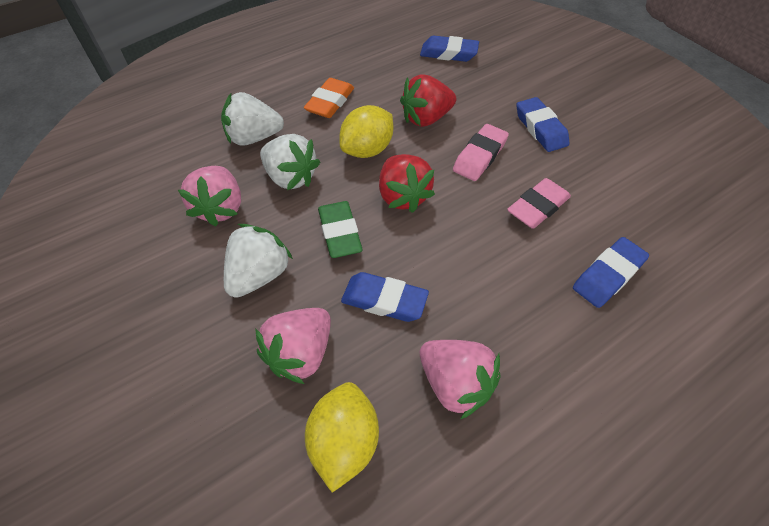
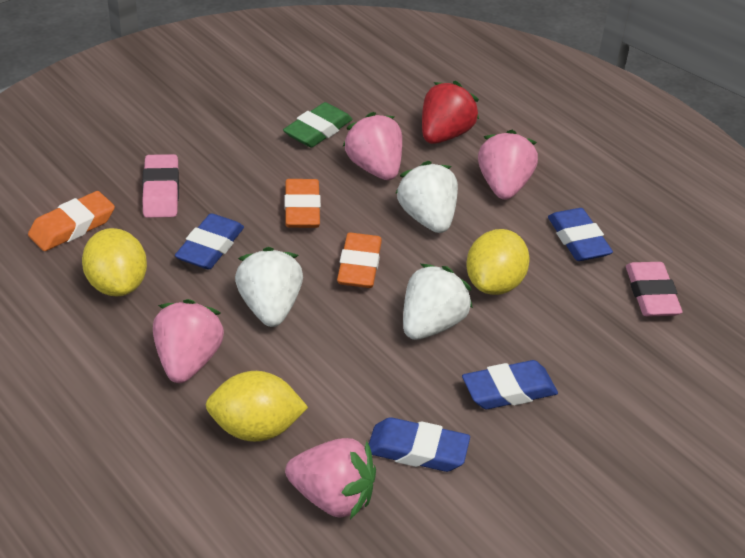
orange eraser: [304,78,354,118] = 1 -> [28,191,115,251] [285,179,321,228] [337,233,382,288] = 3
pink strawberry: [178,166,241,227] [255,308,331,384] [420,340,501,419] = 3 -> [153,299,224,383] [285,438,376,520] [342,112,402,180] [478,130,538,200] = 4
red strawberry: [379,154,435,213] [400,74,456,127] = 2 -> [422,81,479,144] = 1
yellow lemon: [305,382,379,493] [339,105,393,158] = 2 -> [82,228,147,297] [206,371,308,442] [466,229,530,295] = 3

